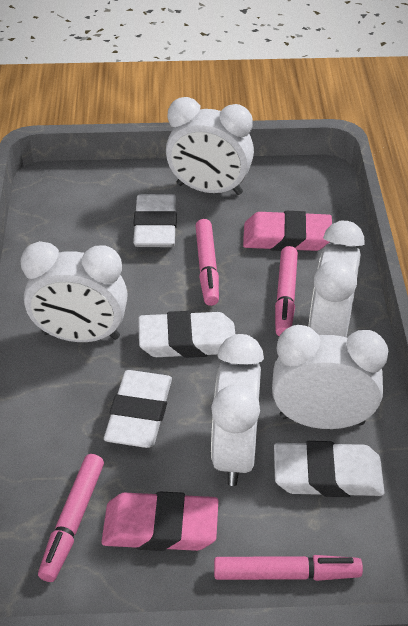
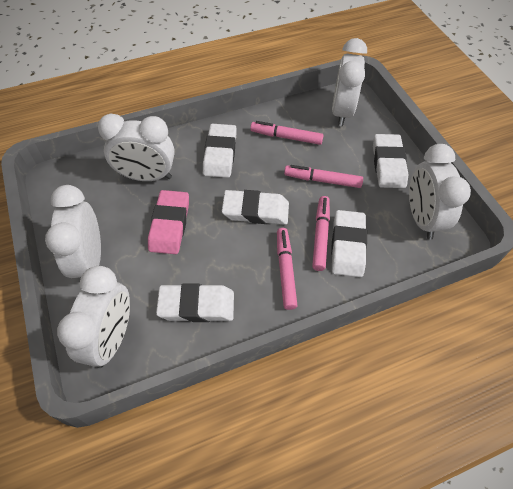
pink eraser: [101,492,218,551] [243,211,332,251] = 2 -> [148,190,189,254] = 1
white eraser: [104,370,172,448] [133,194,177,247] [138,311,235,358] [274,441,385,497] = 4 -> [156,283,234,322] [203,124,237,178] [222,190,289,225] [331,210,367,277] [373,134,408,188] = 5

